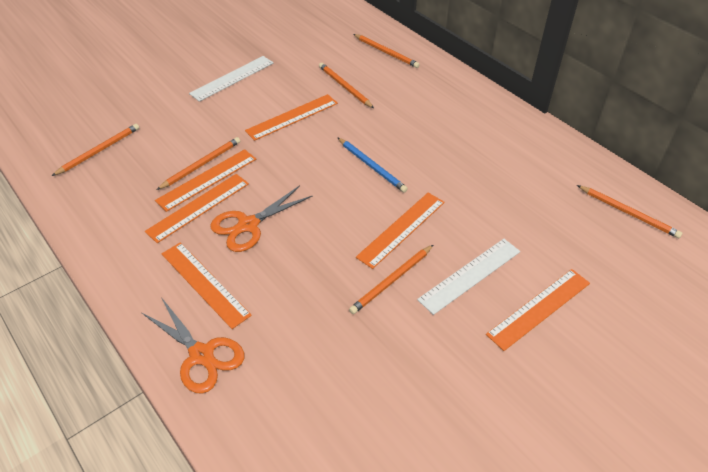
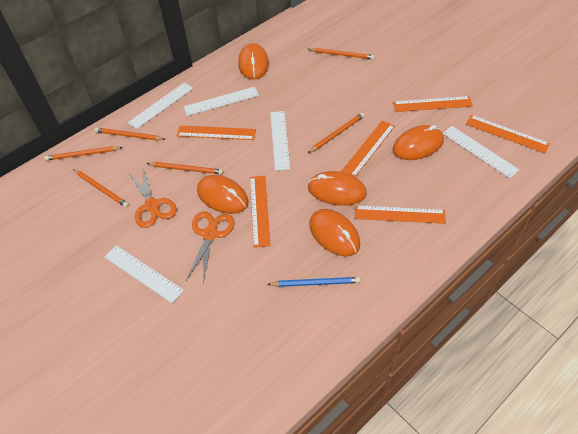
orange mouse: none = 0 -> [197,175,248,214] [238,43,269,80] [308,171,367,206] [309,209,360,257] [393,125,444,160] = 5
white ruler: [189,56,273,102] [417,239,520,315] = 2 -> [105,245,184,303] [127,82,193,129] [184,87,259,116] [270,111,290,171] [443,126,519,178] = 5

